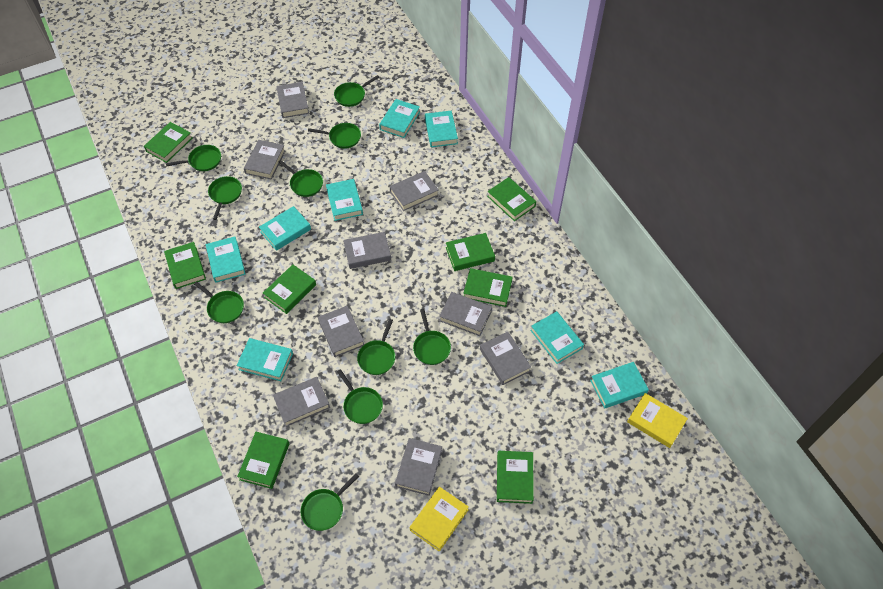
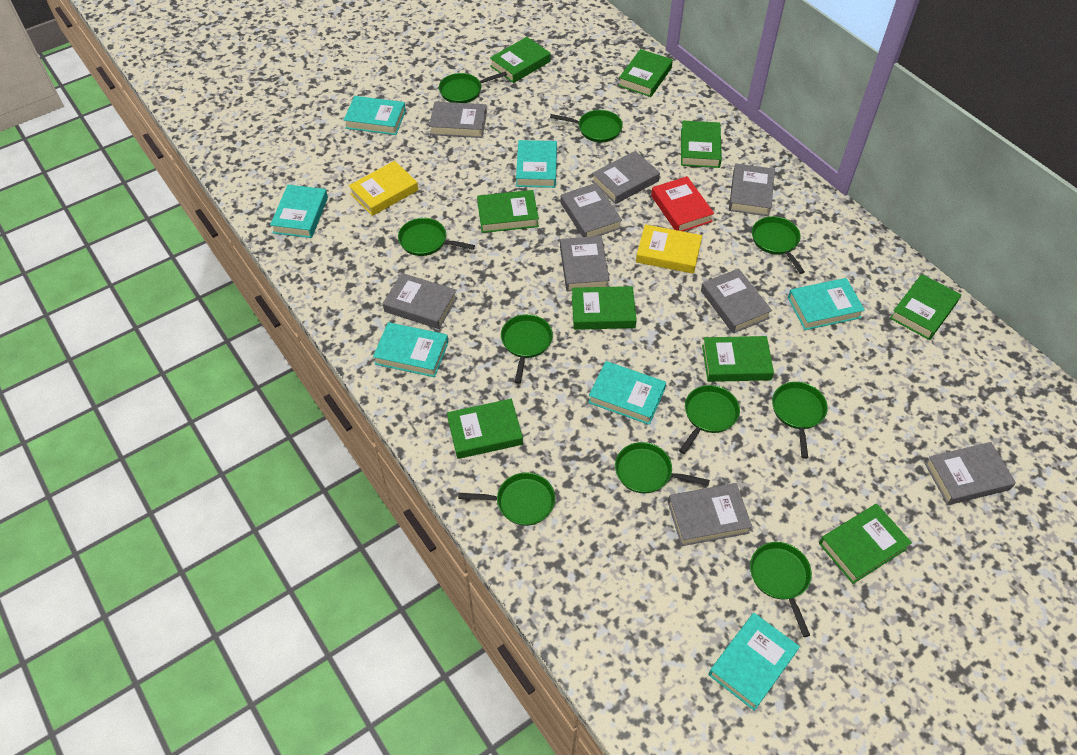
green book: [144,122,193,163] [164,242,206,289] [237,432,290,489] [263,264,316,314] [446,233,495,271] [463,268,512,307] [487,177,536,221] [497,451,534,504] = 8 -> [447,399,523,459] [477,190,539,233] [490,37,551,83] [572,286,637,330] [618,49,673,97] [681,121,722,168] [702,336,774,382] [819,504,912,584] [890,274,961,340] = 9
red book: none = 0 -> [651,176,714,231] = 1
turquoise book: [206,236,246,282] [236,338,293,381] [259,206,311,251] [326,179,363,221] [379,99,420,138] [425,111,458,147] [530,311,584,364] [590,362,649,408] = 8 -> [270,185,328,238] [344,96,406,135] [373,322,448,377] [516,140,557,188] [588,361,666,425] [708,613,800,711] [788,278,865,330] = 7

